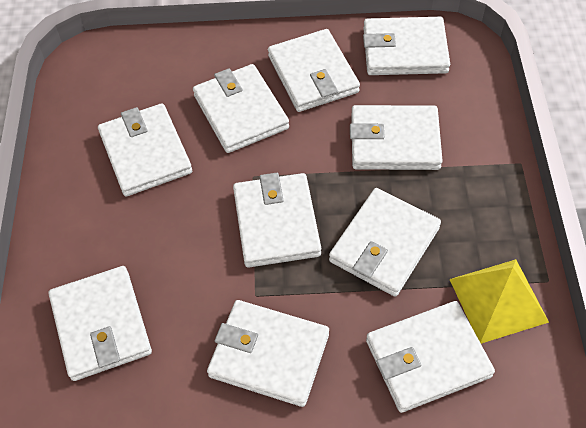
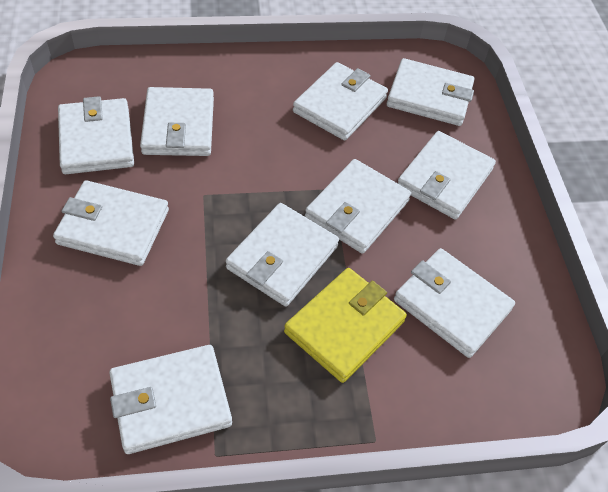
yellow pyramid: [449,259,549,344] = 1 -> none = 0
yellow wallet: none = 0 -> [284,268,407,383] = 1

